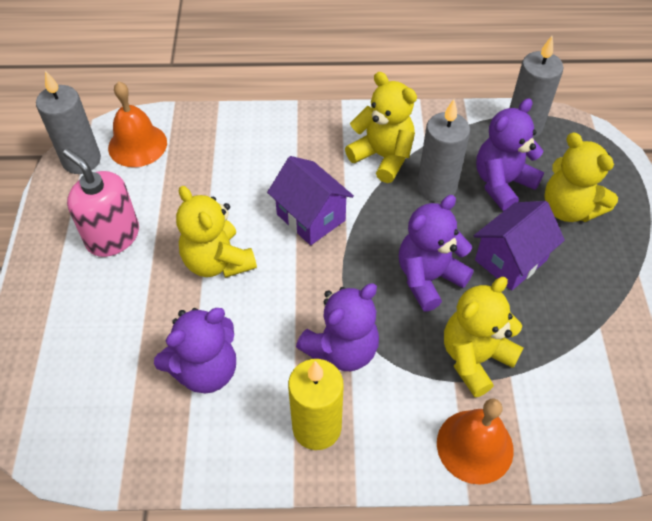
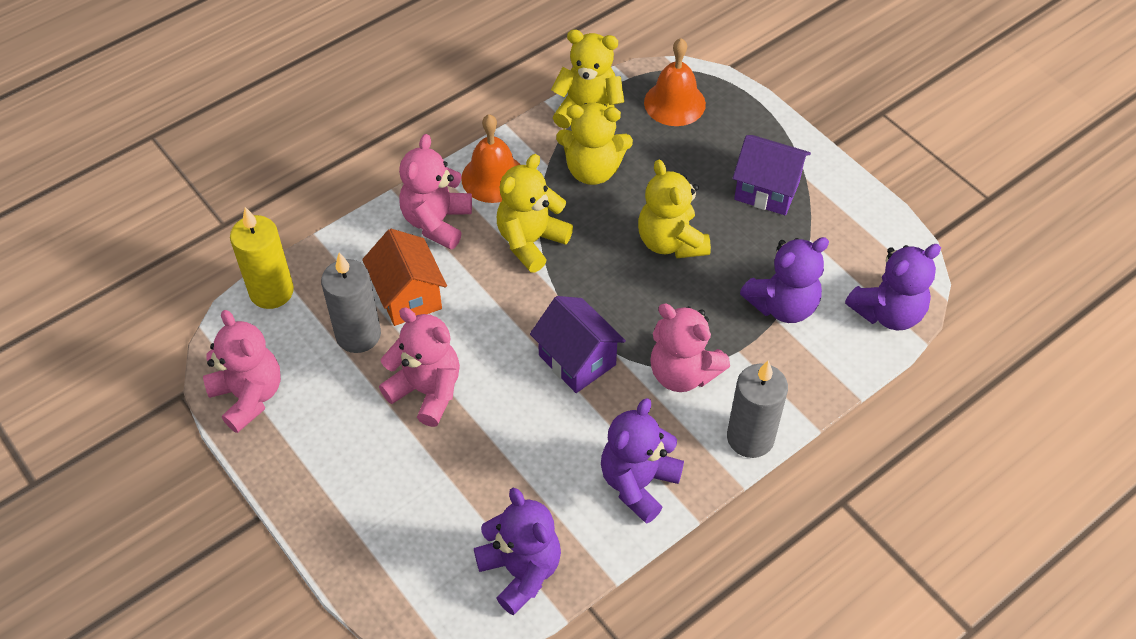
grey candle: [36,70,101,174] [417,99,470,202] [510,36,563,138] = 3 -> [321,252,381,353] [727,360,788,458] = 2
orange house: none = 0 -> [362,229,447,326] = 1
pink soap dispenser: [63,149,139,257] = 1 -> none = 0
pink teddy bear: none = 0 -> [203,310,281,433] [379,307,460,427] [399,134,472,249] [650,304,730,392] = 4

